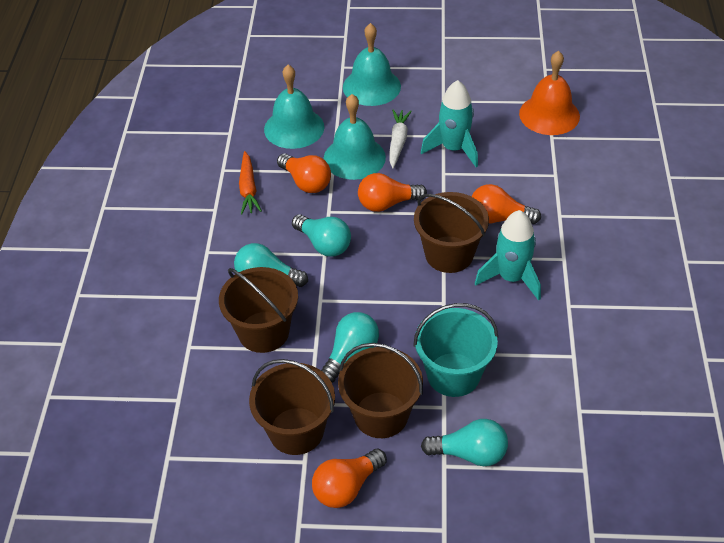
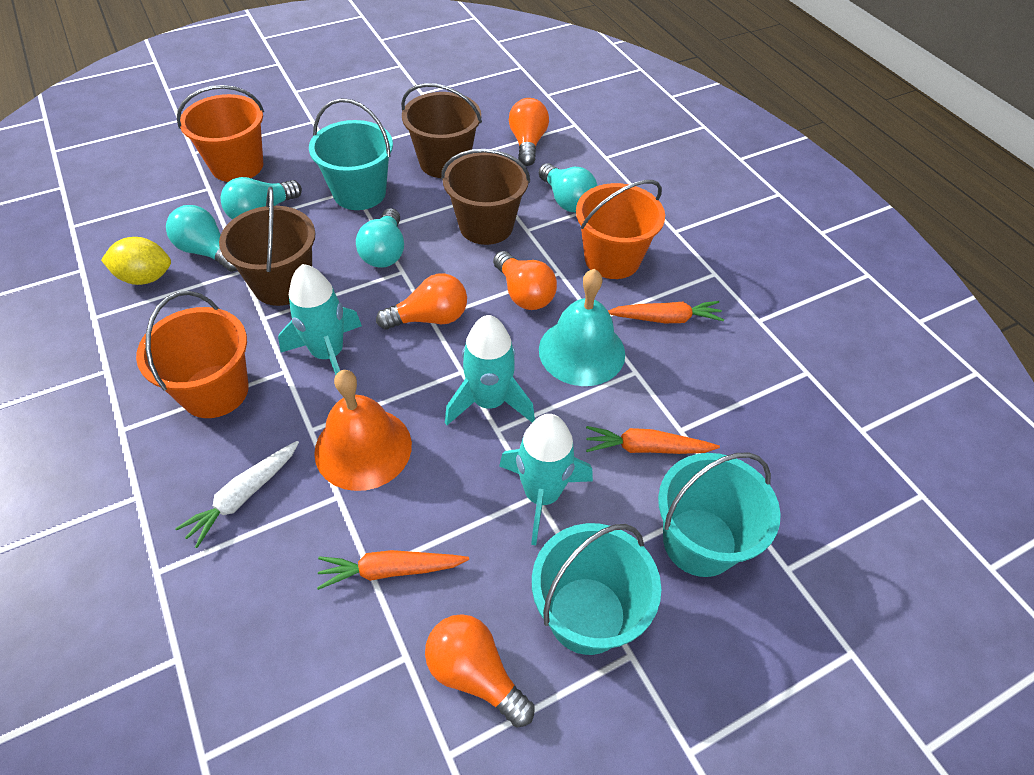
brown bucket: [219,267,298,353] [249,359,335,455] [338,343,423,438] [414,192,489,273] = 4 -> [219,187,315,306] [401,83,482,178] [441,149,530,245] = 3
orange bucket: none = 0 -> [136,291,249,418] [177,85,264,182] [576,180,665,279] = 3
orange carrot: [239,151,262,214] = 1 -> [317,550,469,590] [586,426,720,454] [608,301,724,323] = 3
turquoise bell: [264,65,324,149] [324,94,386,180] [343,23,401,106] = 3 -> [539,269,625,386] = 1
turquoise bucket: [413,303,498,397] = 1 -> [309,98,393,210] [532,523,661,655] [658,453,781,577] = 3
turquoise rocket: [421,80,478,167] [475,210,541,301] = 2 -> [278,264,362,375] [445,315,535,425] [499,414,593,545] = 3
yellow lemon: none = 0 -> [101,237,171,285] = 1

